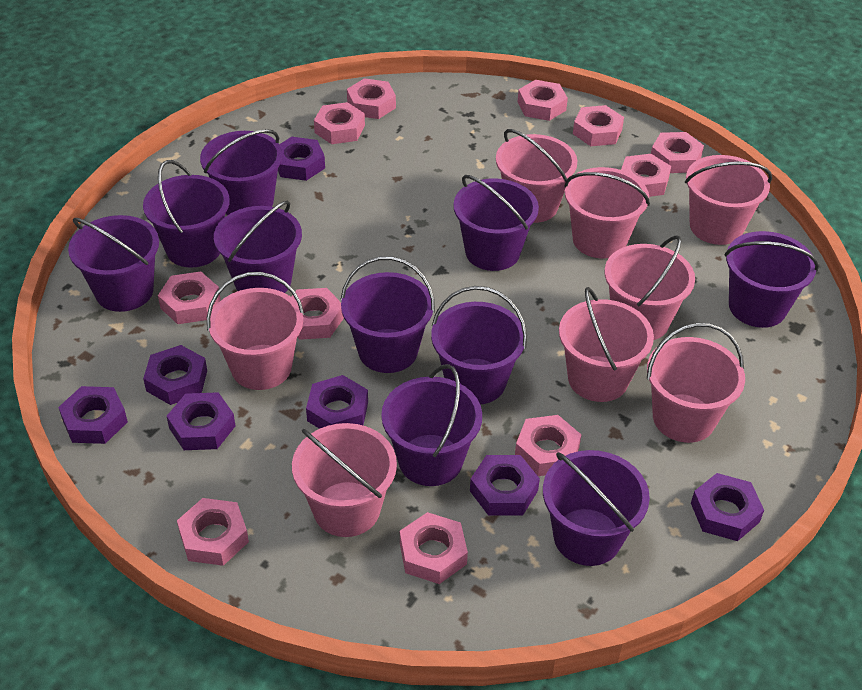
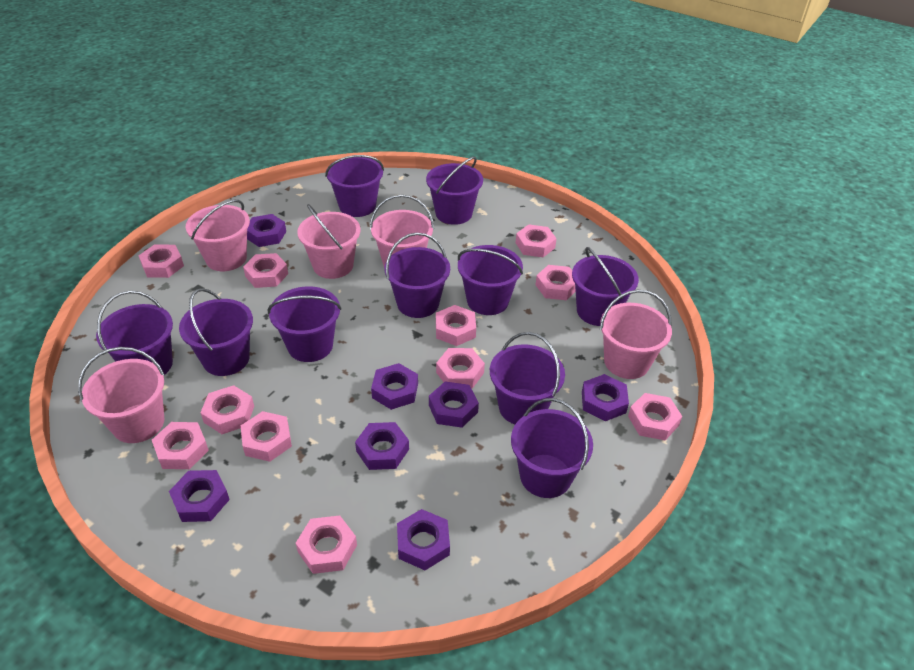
pink bucket: [207,272,304,390] [292,423,397,537] [496,129,577,223] [559,287,654,402] [564,167,650,258] [604,235,695,340] [647,323,745,443] [685,155,772,245] = 8 -> [78,347,165,443] [186,200,250,271] [297,204,361,279] [370,195,434,268] [600,290,672,379] = 5

